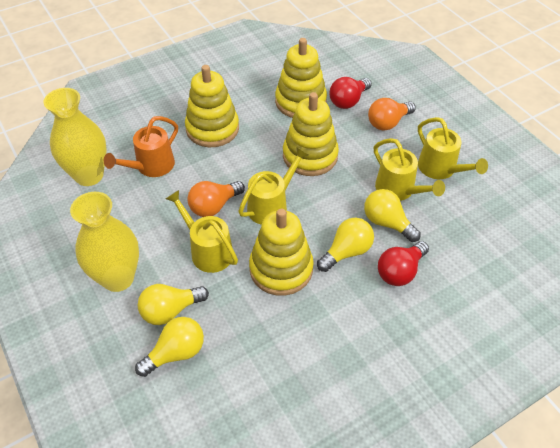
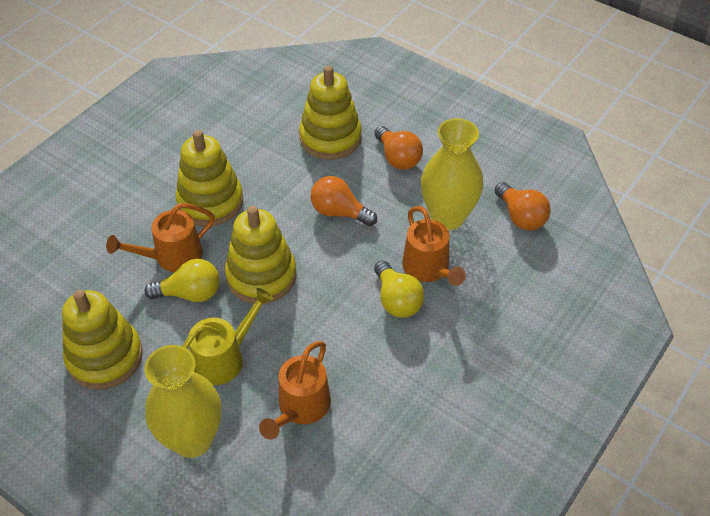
orange light bulb: [187,181,245,217] [368,98,416,131] = 2 -> [310,176,377,226] [374,126,423,170] [494,182,551,230] = 3
orange watering can: [104,116,178,177] = 1 -> [106,203,215,272] [259,341,331,440] [402,206,466,286] = 3
red light bulb: [329,77,372,109] [378,241,429,286] = 2 -> none = 0
yellow light bulb: [135,317,204,377] [138,284,209,325] [317,218,374,272] [364,189,421,242] = 4 -> [144,259,220,302] [374,260,424,318] = 2
yellow watering can: [166,190,238,273] [239,147,309,225] [374,138,445,201] [418,117,488,179] = 4 -> [183,288,273,385] = 1

